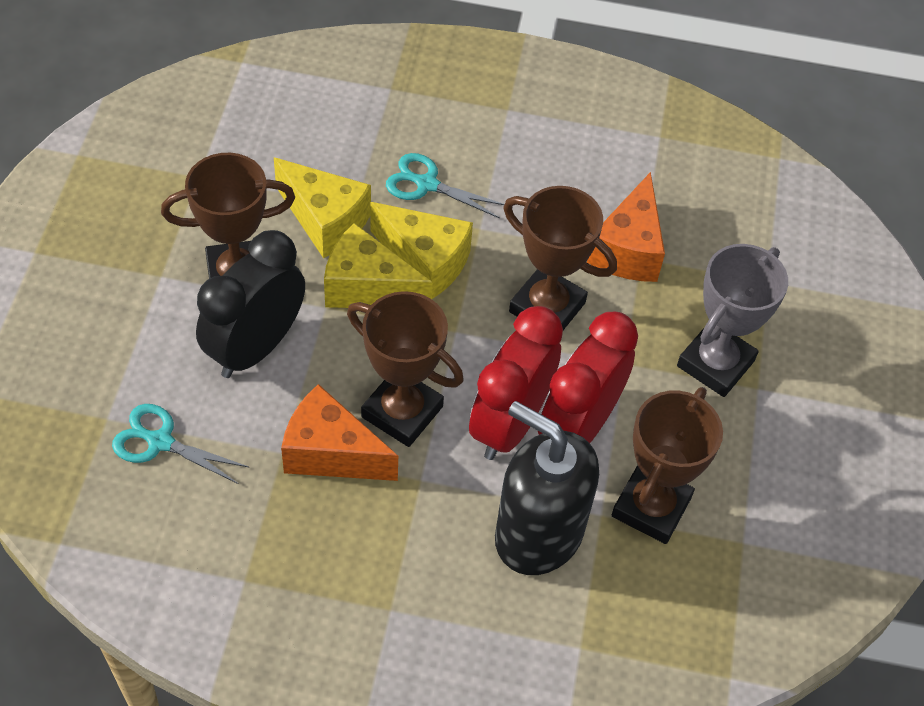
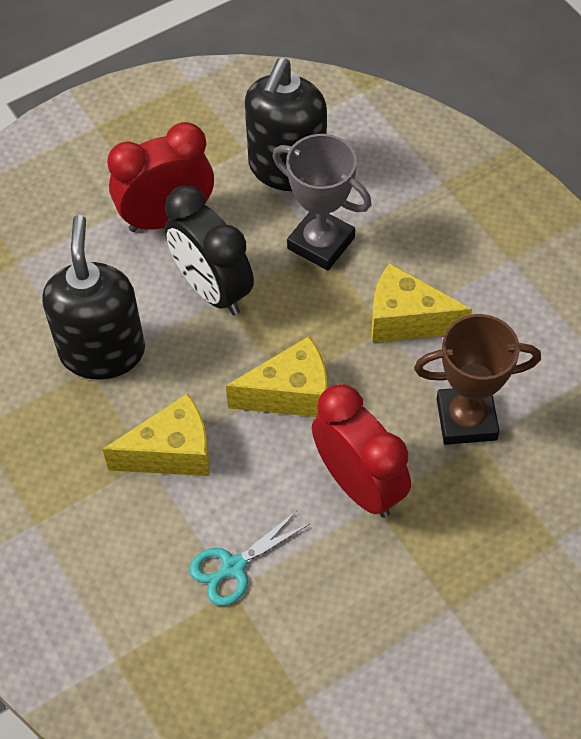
black soap dispenser: [495,401,599,575] = 1 -> [42,215,145,380] [245,58,327,191] = 2
brown trophy: [161,153,295,279] [347,291,463,447] [503,186,617,330] [612,387,723,544] = 4 -> [414,314,541,445] = 1
orange cheese: [281,384,398,481] [587,172,665,282] = 2 -> none = 0
turquoise scissors: [112,404,250,484] [386,153,505,218] = 2 -> [189,510,310,606] = 1

